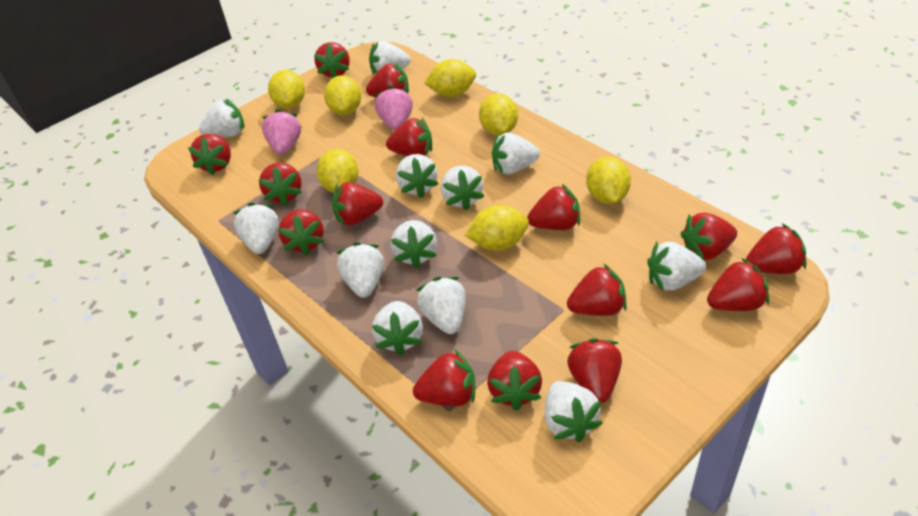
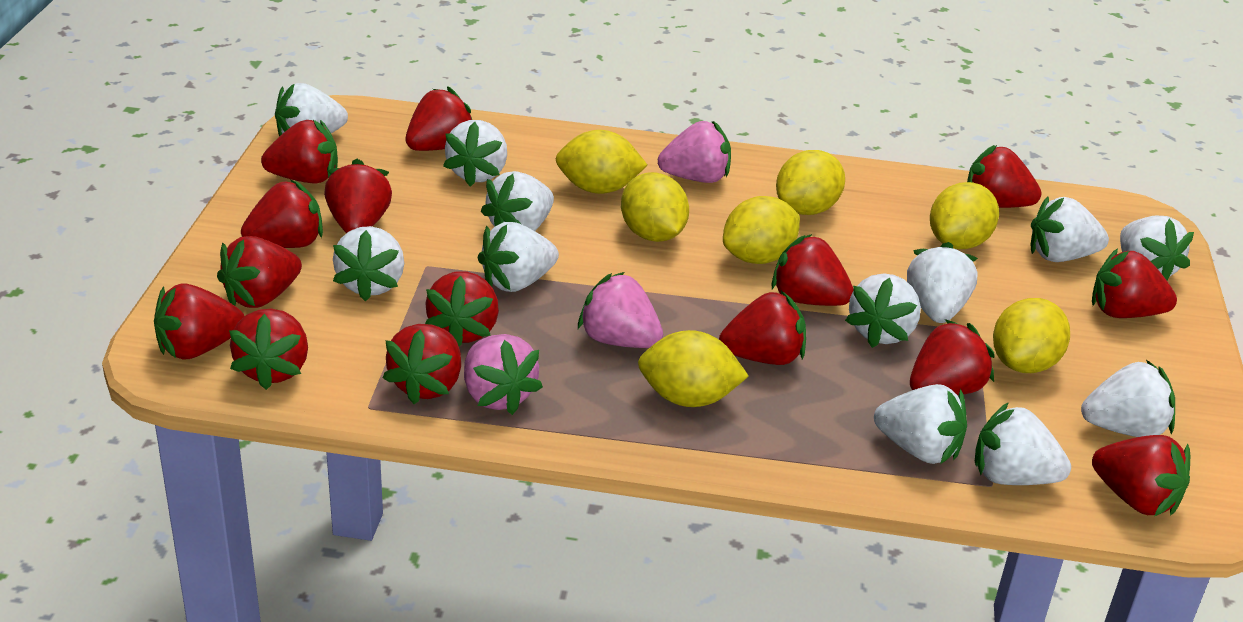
pink strawberry: [262,109,302,155] [375,86,413,130] = 2 -> [464,334,543,415] [578,272,663,348] [658,121,731,183] = 3

